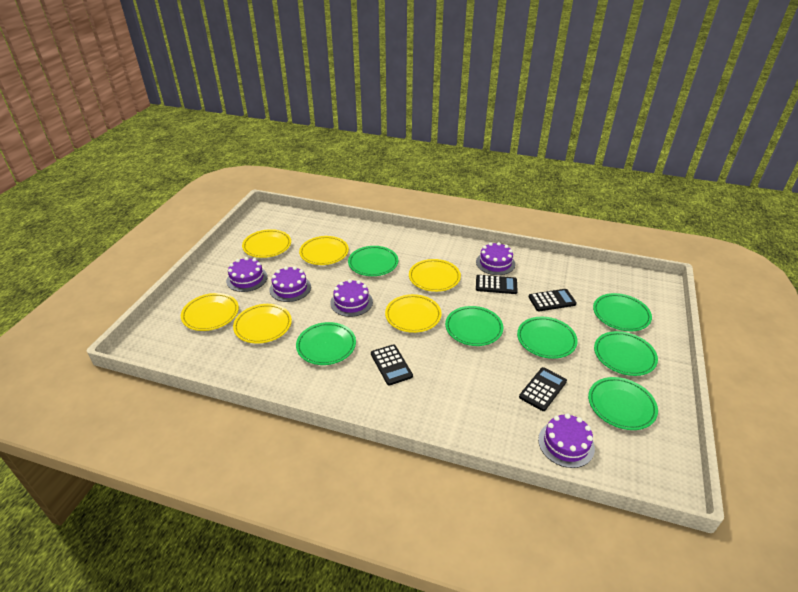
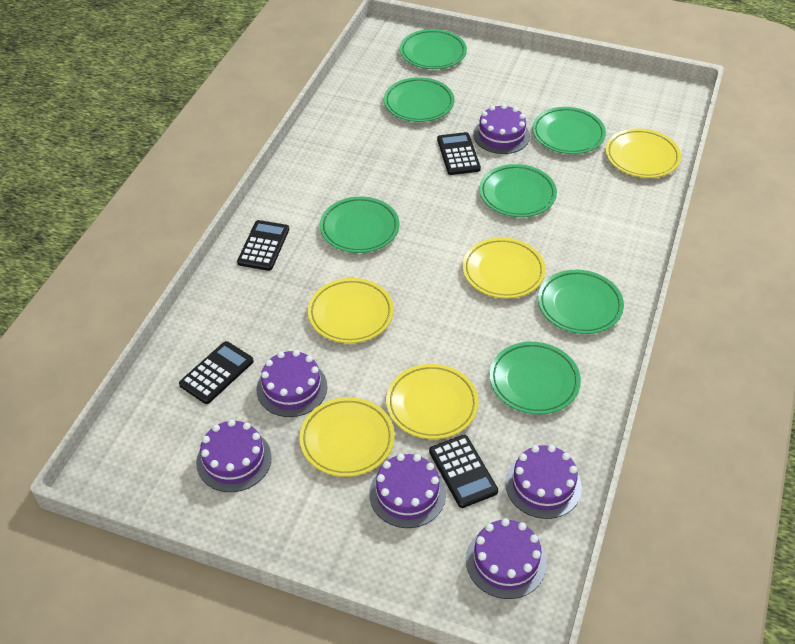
purple cake: [226,257,268,292] [269,266,311,302] [330,279,373,317] [476,242,515,275] [538,413,595,468] = 5 -> [196,419,272,492] [256,350,327,417] [369,453,446,528] [466,518,546,599] [473,104,530,154] [505,445,582,519] = 6
yellow plate: [181,293,239,331] [233,304,292,344] [242,229,291,258] [299,236,349,265] [385,294,441,333] [409,259,461,292] = 6 -> [299,397,395,477] [308,278,394,343] [386,364,479,439] [462,237,546,298] [606,128,681,178] = 5

